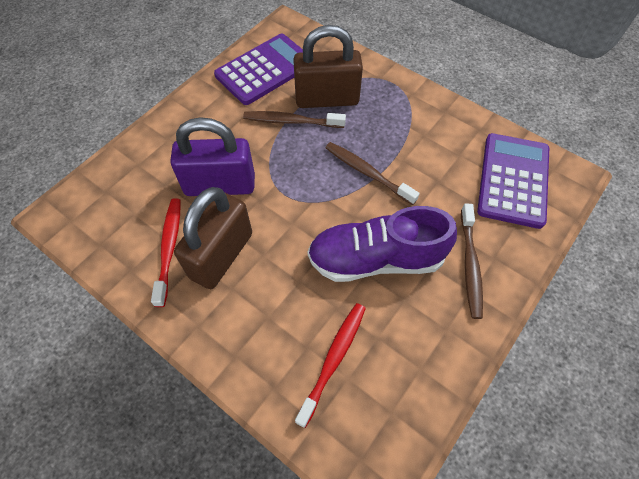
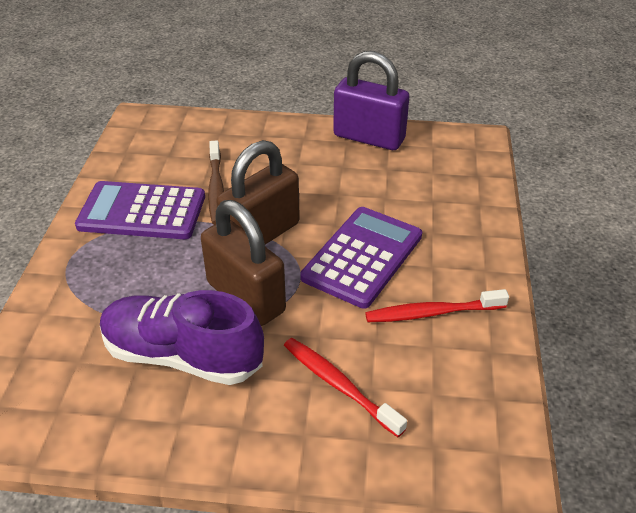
brown toothbrush: [243,111,346,128] [325,142,420,205] [461,203,483,319] = 3 -> [208,141,224,225] = 1

